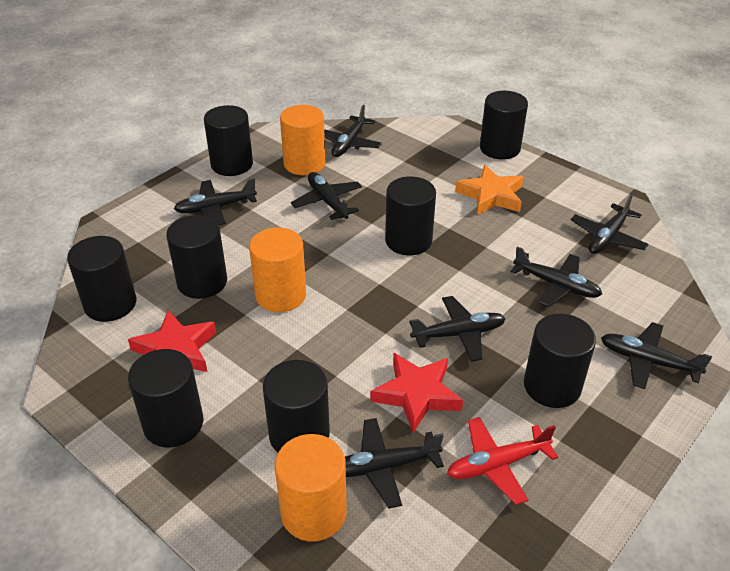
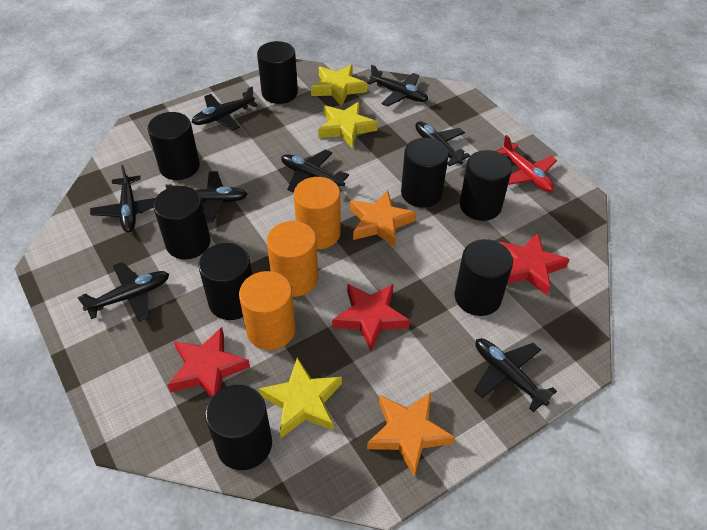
orange star: [455,165,523,215] = 1 -> [350,190,416,247] [367,392,455,476] = 2
red star: [128,310,216,372] [370,353,463,433] = 2 -> [167,327,250,398] [332,284,410,351] [499,232,570,295] = 3
yellow star: none = 0 -> [259,357,342,438] [311,65,368,107] [318,102,378,148] = 3

